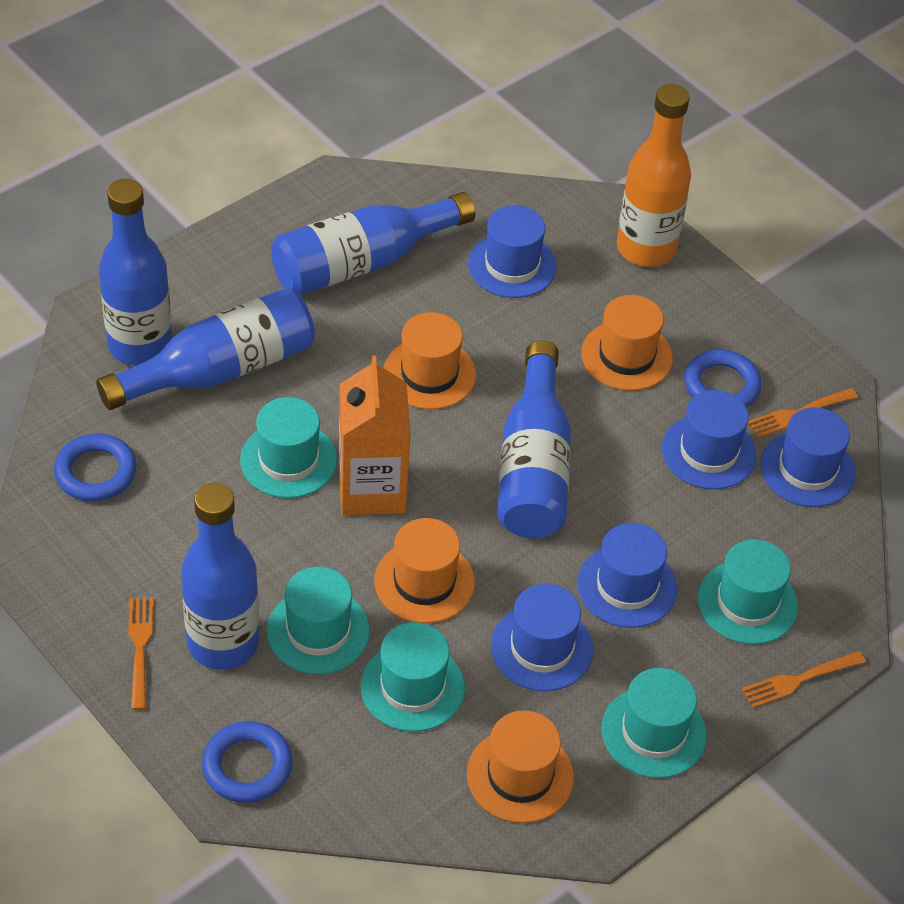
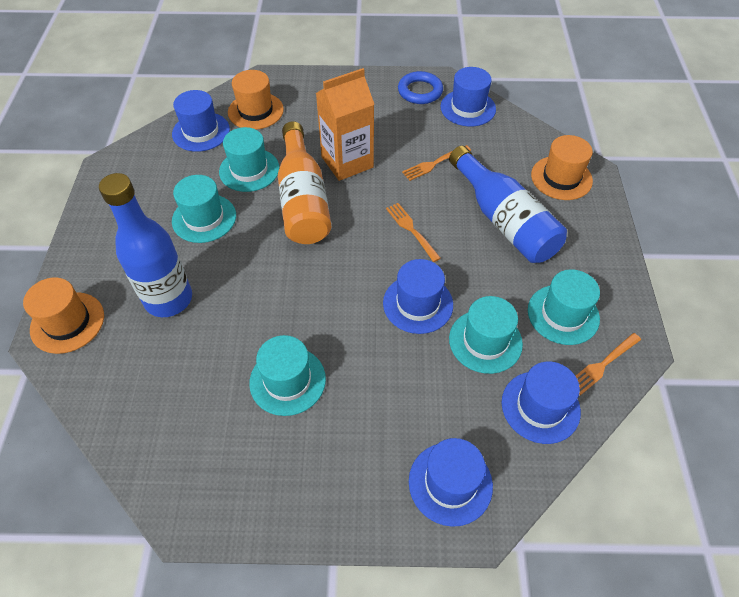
blue bottle: [96,288,315,410] [99,179,172,366] [181,483,259,670] [271,192,475,295] [497,340,571,539] = 5 -> [99,173,192,317] [449,146,567,263] = 2
blue ring: [54,434,136,501] [202,721,293,803] [684,349,762,407] = 3 -> [398,71,443,104] = 1
orange hat: [374,518,475,623] [384,312,476,409] [467,710,574,823] [581,295,673,391] = 4 -> [23,277,104,354] [228,70,284,130] [531,135,593,200] = 3

